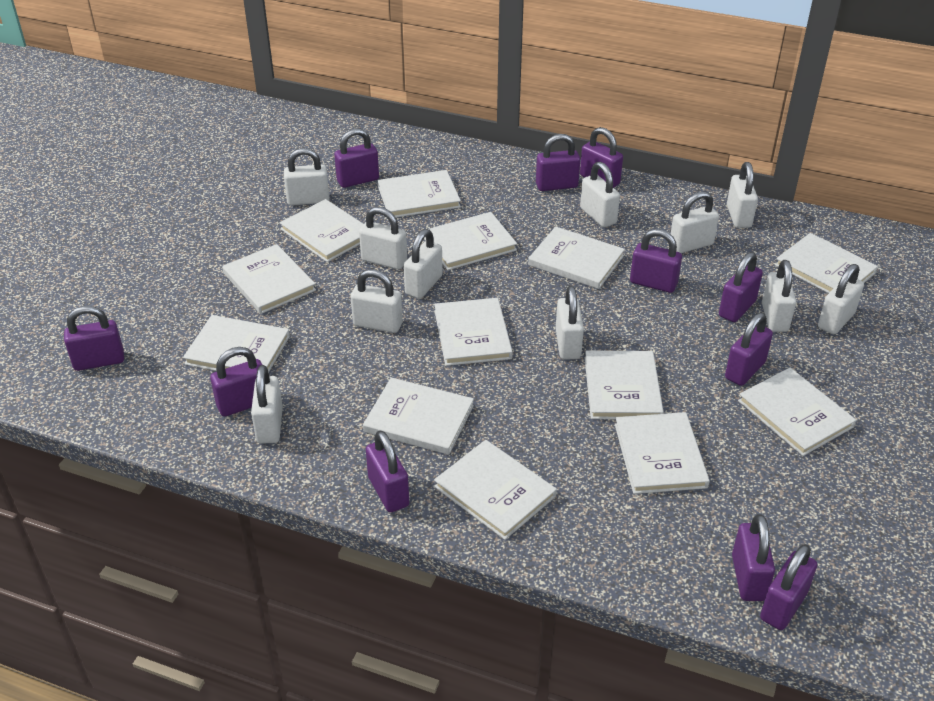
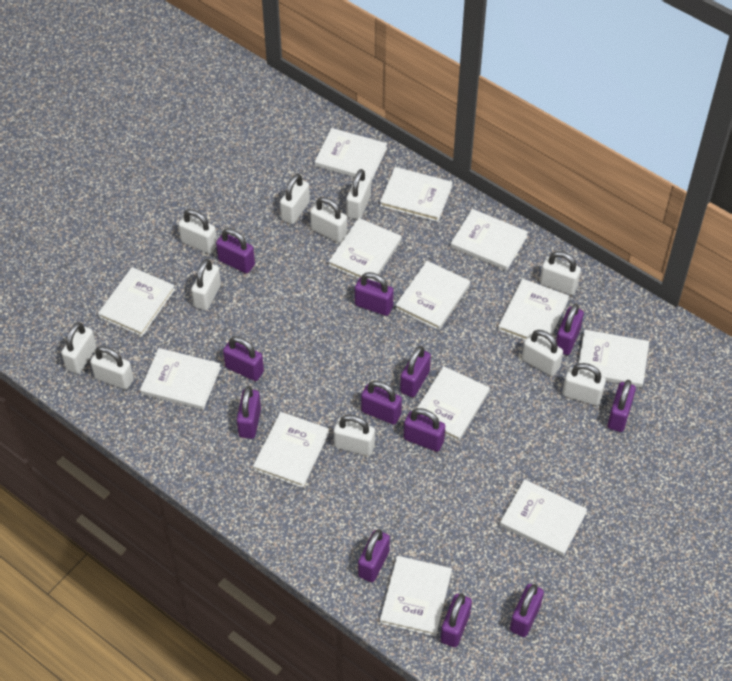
purple padlock: [64,306,124,371] [210,347,262,417] [334,128,379,188] [366,430,409,512] [536,134,580,191] [580,127,623,188] [630,229,682,293] [719,252,763,322] [725,313,773,386] [732,514,775,601] [760,544,817,630] = 11 -> [216,228,255,273] [223,336,264,381] [237,386,261,439] [355,272,394,316] [358,529,390,582] [361,381,402,424] [400,346,431,397] [404,408,445,452] [440,594,472,647] [510,584,544,637] [556,303,584,355] [607,380,636,432] = 12

